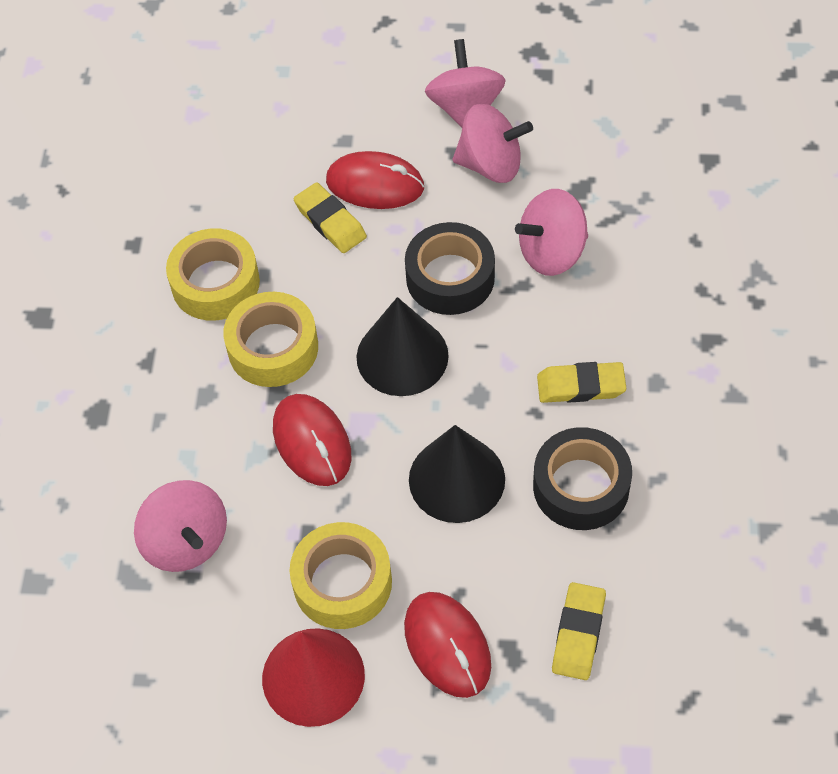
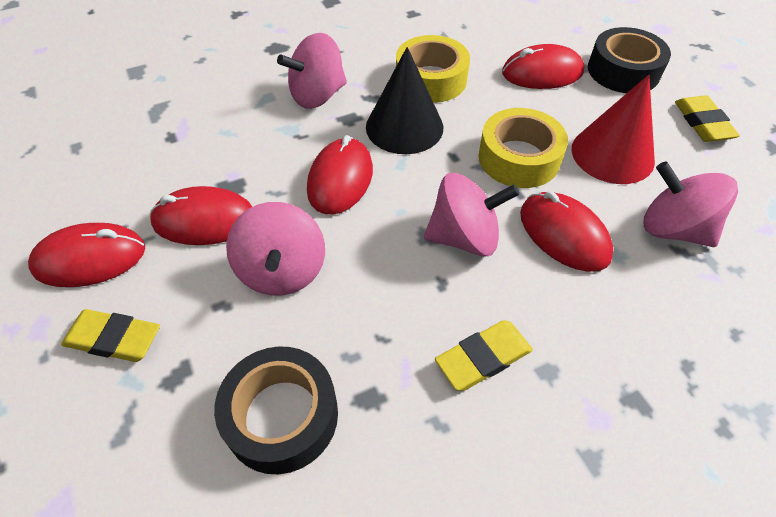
black cone: [356,297,449,396] [409,425,505,523] = 2 -> [366,47,443,154] = 1
red mouse: [273,394,351,486] [326,151,424,209] [404,592,491,698] = 3 -> [28,223,145,287] [150,186,252,245] [307,135,373,215] [502,44,584,89] [520,191,613,272] = 5
yellow tape: [166,228,260,321] [223,292,318,387] [290,522,392,629] = 3 -> [396,35,470,103] [479,108,568,188] = 2

